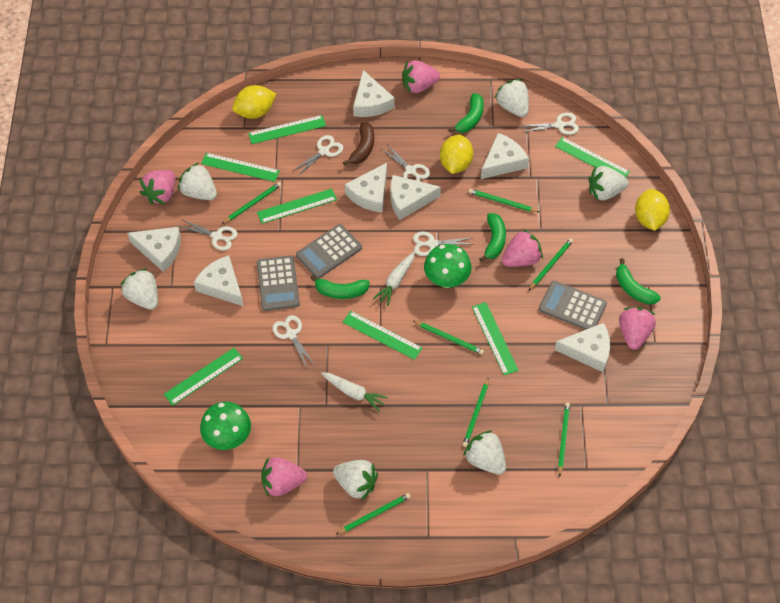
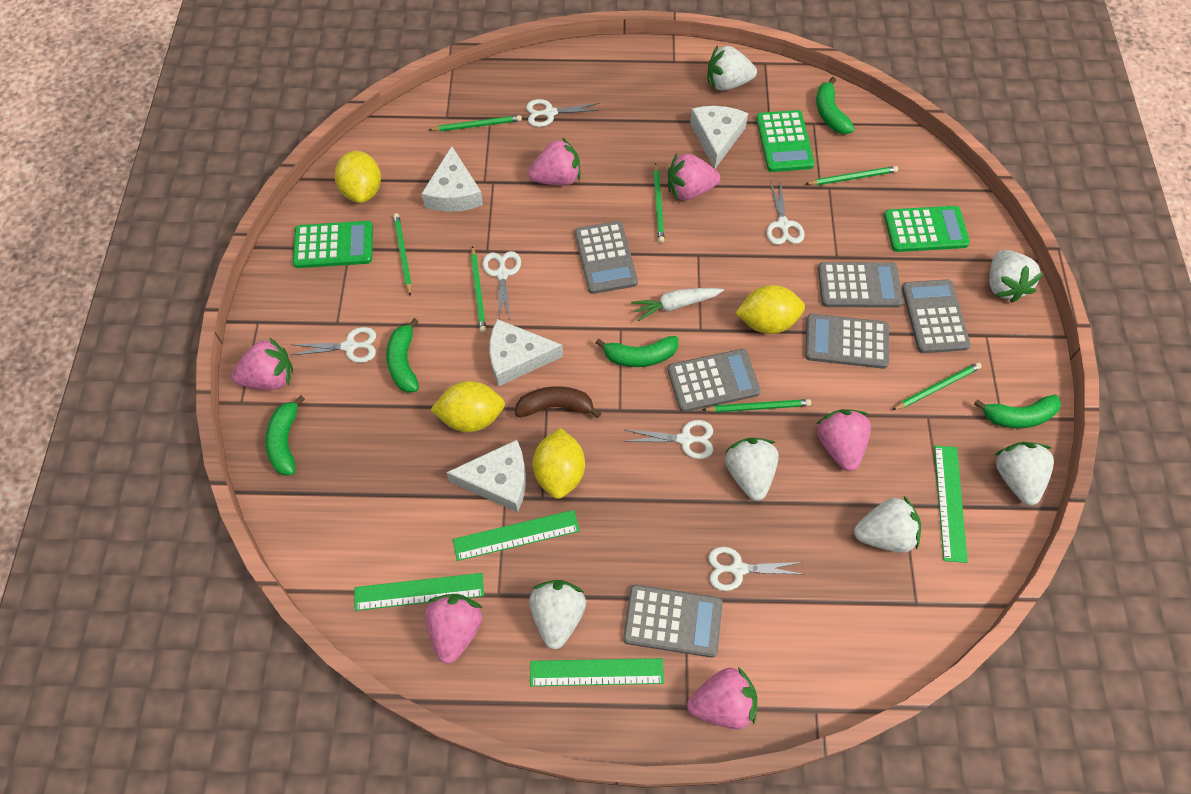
green banana: [310,275,370,299] [449,93,484,133] [479,213,506,262] [616,258,661,305] = 4 -> [265,395,305,476] [386,318,419,393] [595,336,678,367] [816,77,855,134] [974,395,1061,429] = 5
green calculator: none = 0 -> [293,221,373,268] [756,110,815,172] [884,206,970,252] = 3
green mushroom: [200,402,251,450] [424,244,472,288] = 2 -> none = 0
green ruler: [164,348,243,406] [201,153,280,182] [248,115,326,144] [257,189,337,224] [343,311,422,360] [472,302,519,375] [555,137,630,177] = 7 -> [355,573,484,611] [453,510,580,561] [530,658,664,686] [934,446,968,563] = 4
grey calculator: [257,255,300,311] [296,224,362,279] [539,281,607,330] = 3 -> [575,221,638,294] [623,585,723,658] [668,349,761,412] [805,314,889,369] [818,262,903,308] [902,279,971,353] = 6
pink strawberry: [140,170,175,205] [261,457,307,497] [402,60,440,93] [502,229,543,267] [619,307,656,350] = 5 -> [232,337,293,390] [425,594,483,664] [528,137,580,185] [668,153,720,200] [687,667,757,729] [816,409,871,471] = 6
white carrot: [321,372,388,412] [373,251,415,306] = 2 -> [631,288,724,321] = 1
white cheese: [127,227,181,272] [194,255,243,306] [345,163,387,213] [353,70,395,117] [391,175,441,220] [481,133,529,179] [555,323,610,372] = 7 -> [421,146,483,212] [446,440,526,512] [489,319,563,386] [690,106,748,169] = 4
yellow lemon: [232,85,276,119] [440,135,473,174] [635,189,670,231] = 3 -> [335,151,381,203] [431,381,505,432] [533,428,585,499] [736,285,805,334] = 4

